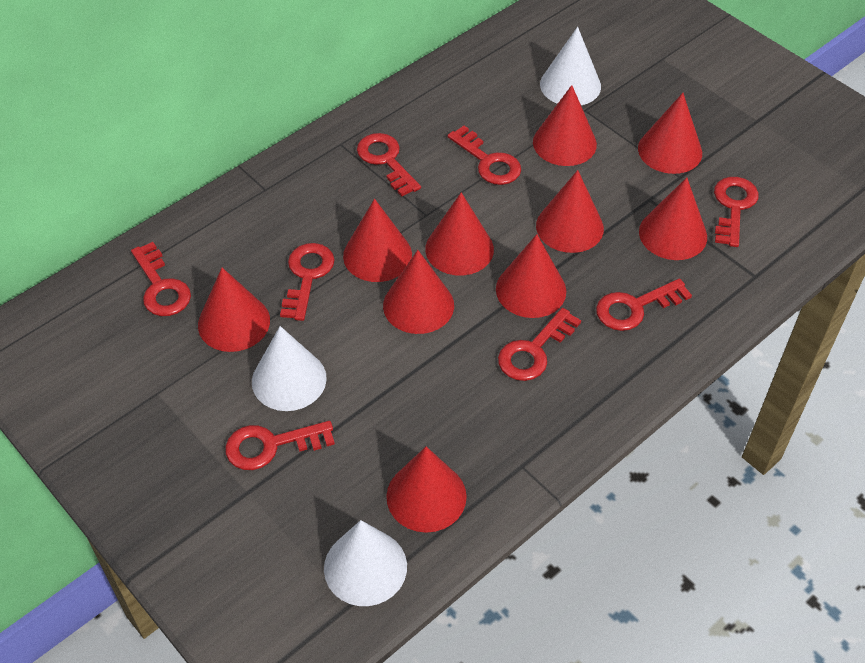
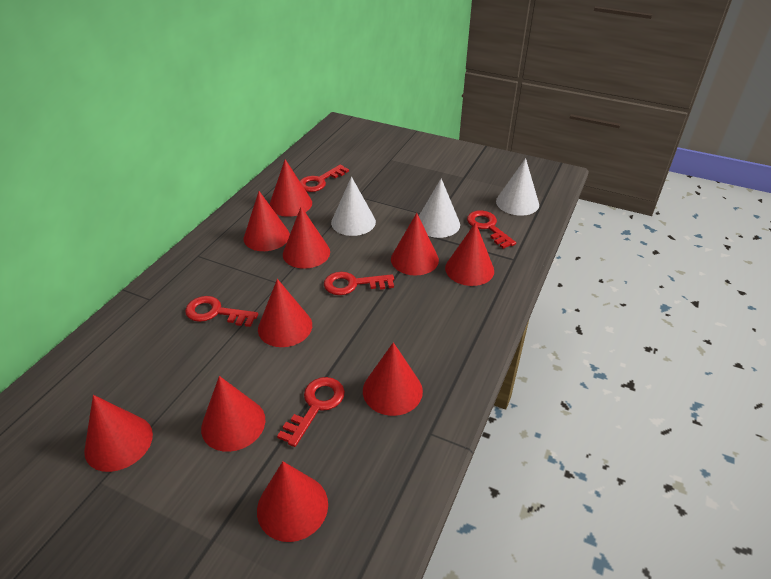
red key: [131,242,191,316] [225,421,335,470] [280,243,335,321] [357,133,421,197] [447,126,521,185] [498,308,581,381] [596,278,692,331] [714,177,759,247] = 8 -> [185,296,258,327] [277,377,345,447] [300,164,349,192] [324,272,394,295] [467,210,516,249] = 5

